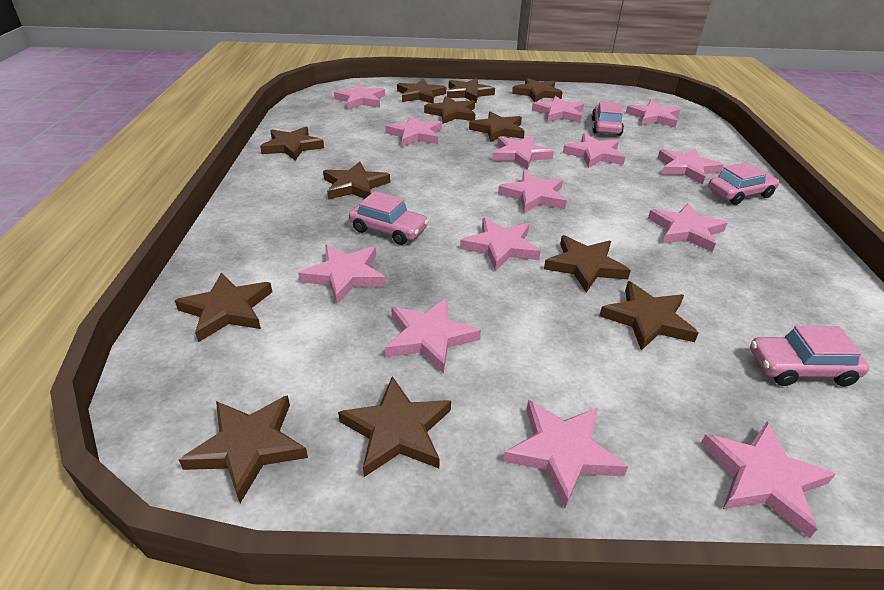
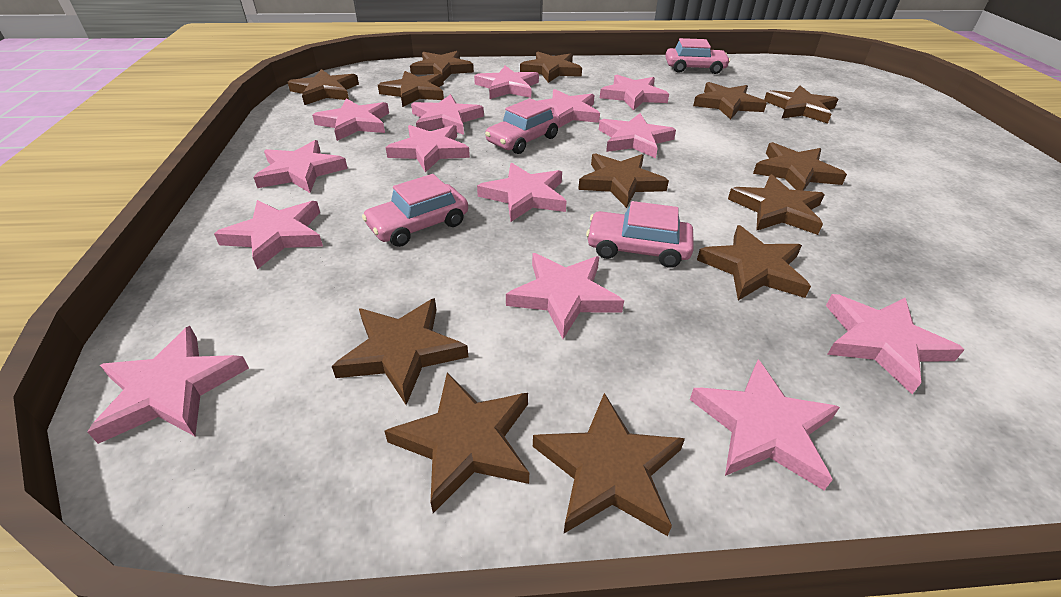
brown star: [175,272,272,342] [179,395,308,503] [260,127,324,161] [323,161,390,199] [338,376,451,477] [397,79,446,104] [424,96,475,124] [447,78,495,103] [469,112,525,142] [512,78,563,102] [544,235,631,293] [599,281,699,351] = 12 -> [288,69,359,105] [332,298,468,405] [378,71,444,107] [384,372,529,513] [410,51,474,82] [520,52,582,83] [533,393,685,536] [578,153,669,208] [693,82,767,119] [697,225,811,300] [728,174,825,235] [753,142,847,191] [764,86,838,124] = 13

